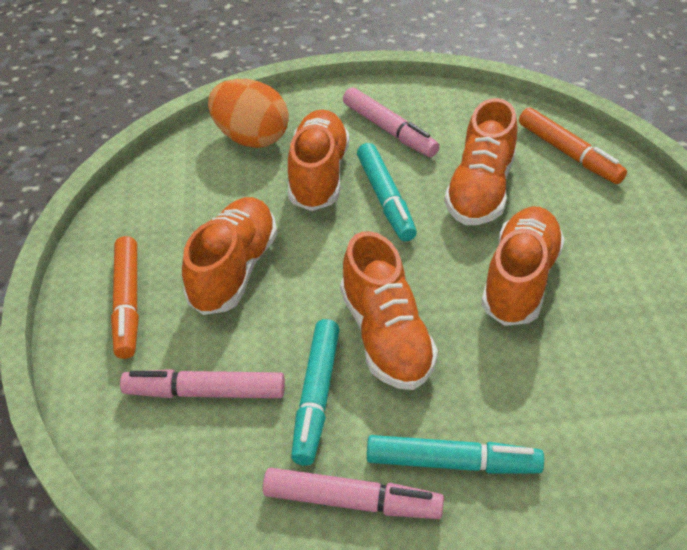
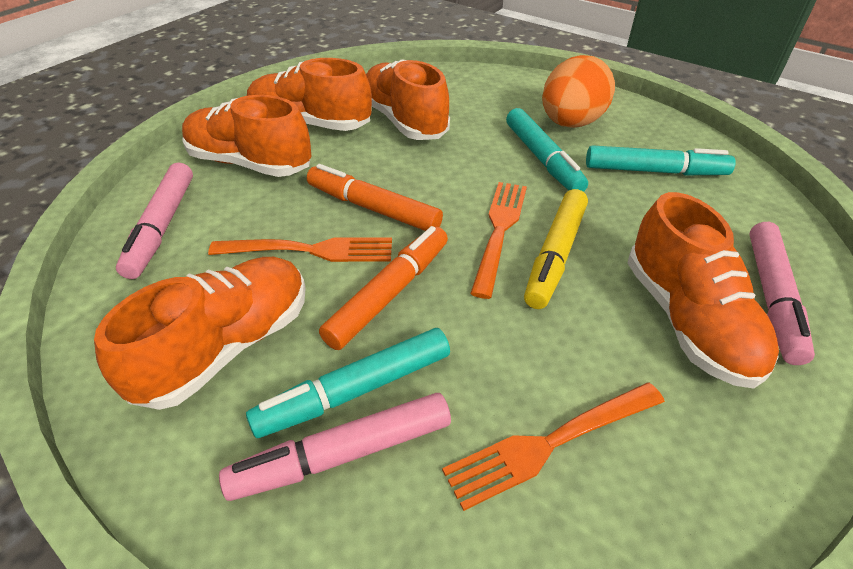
orange fork: none = 0 -> [208,237,392,262] [442,382,665,511] [470,182,527,299] = 3
yellow marker: none = 0 -> [524,189,588,309] = 1

